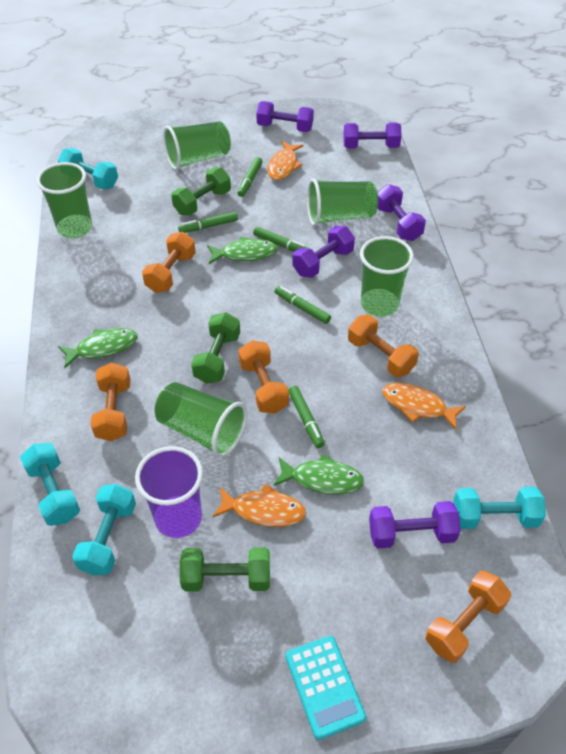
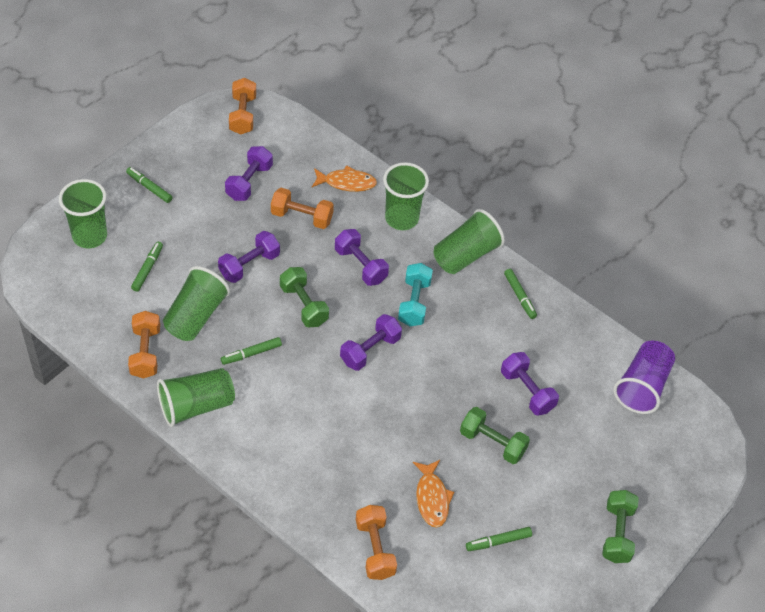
green fish: [58,328,138,368] [207,237,278,264] [274,454,364,495] = 3 -> none = 0
orange dumbbell: [91,362,130,441] [142,232,196,293] [238,340,289,413] [348,315,419,377] [425,571,511,663] = 5 -> [128,311,160,378] [229,78,256,134] [271,188,334,229] [356,505,397,580] = 4
orange fish: [212,484,306,527] [267,141,303,180] [382,383,466,430] = 3 -> [312,166,377,192] [413,460,454,528] = 2
turquoise calculator: [285,636,366,740] = 1 -> none = 0
turquoise dumbbell: [20,443,80,526] [58,148,118,189] [72,484,136,575] [453,487,546,529] = 4 -> [398,263,433,326] = 1

